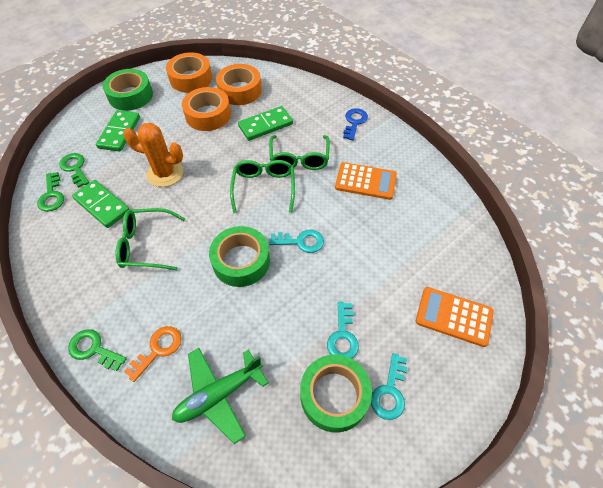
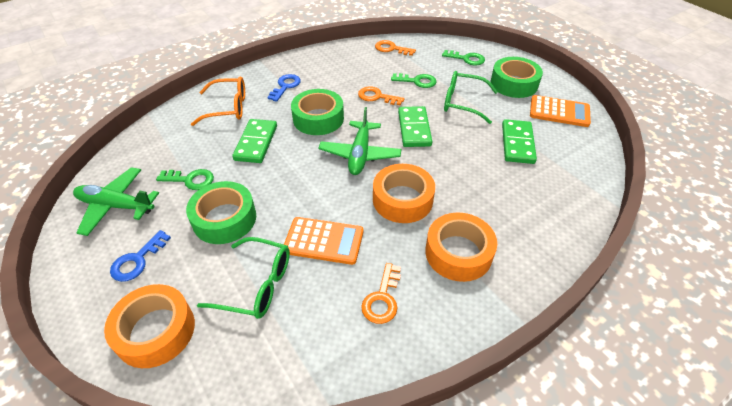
blue key: [343,108,368,140] = 1 -> [110,230,171,282] [267,74,301,102] = 2
green glasses: [115,208,185,270] [230,160,295,213] [269,135,330,170] = 3 -> [197,237,290,319] [444,71,498,124] = 2
green plane: [172,348,268,444] = 1 -> [73,167,159,236] [318,107,401,175] = 2
orange cactus: [123,123,183,187] = 1 -> none = 0
orange glasses: none = 0 -> [191,77,245,126] = 1
orange key: [124,326,181,382] = 1 -> [358,86,405,106] [361,263,401,324] [375,40,416,56] = 3
turquoise key: [269,230,324,253] [327,302,359,359] [371,353,407,420] = 3 -> none = 0

